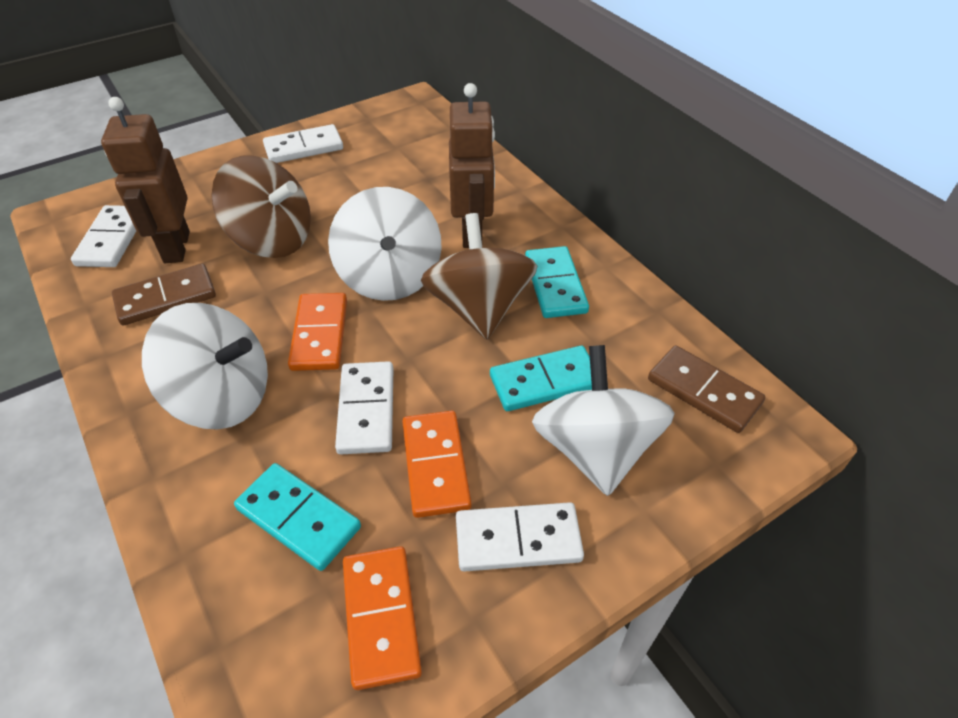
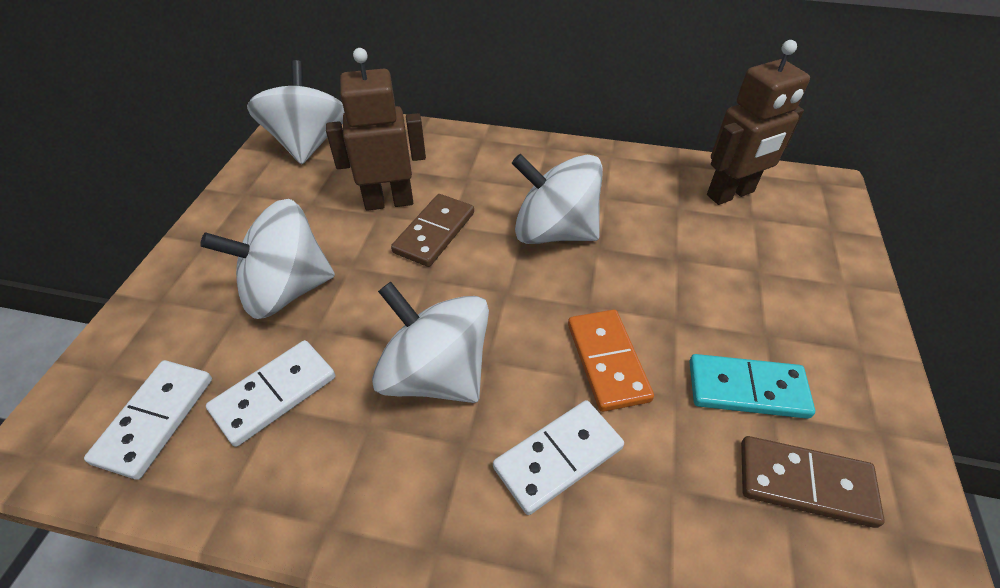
brown spinning top: [211,155,311,258] [421,213,537,339] = 2 -> none = 0
orange domino: [288,293,347,371] [343,546,422,690] [402,411,471,518] = 3 -> [568,310,654,412] = 1
turquoise domino: [234,463,361,571] [490,346,592,411] [525,246,589,318] = 3 -> [689,354,815,419] = 1
white domino: [71,205,136,267] [263,124,343,163] [335,361,393,454] [456,502,584,572] = 4 -> [84,360,212,480] [206,340,335,447] [493,400,624,515] = 3
white spinning top: [142,303,268,429] [328,187,442,301] [532,345,674,496] = 3 -> [200,199,335,319] [247,60,344,164] [372,282,489,403] [512,154,603,244] = 4

